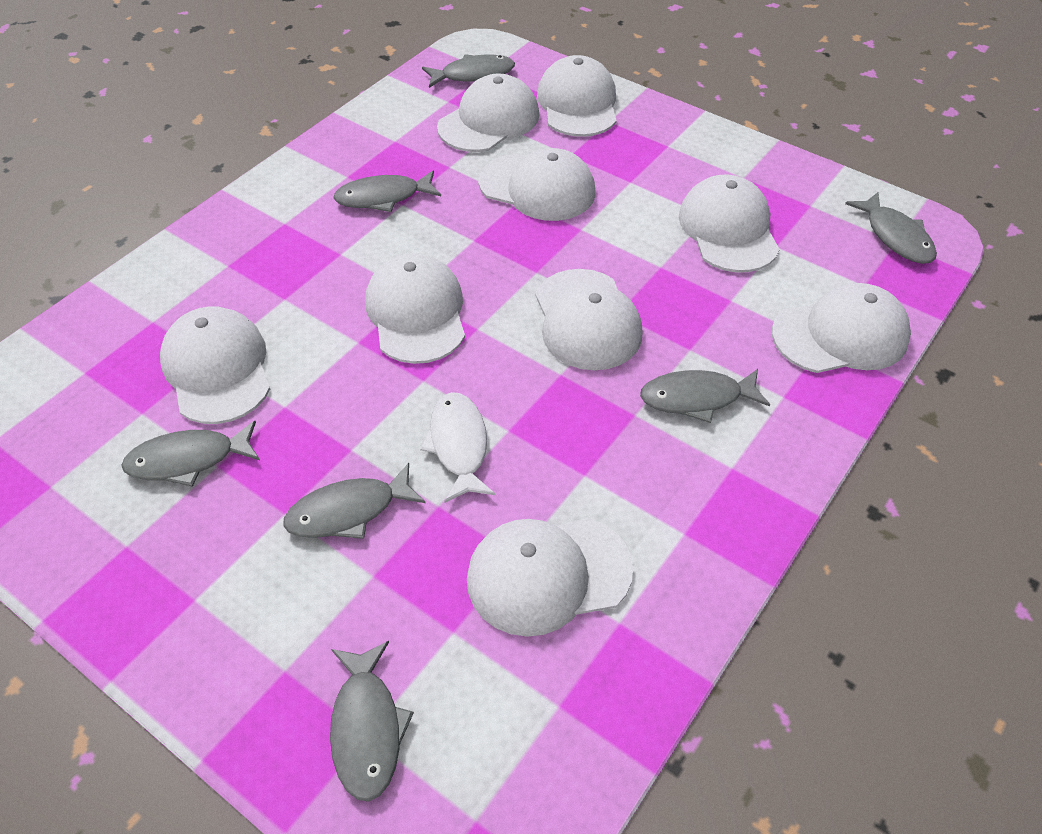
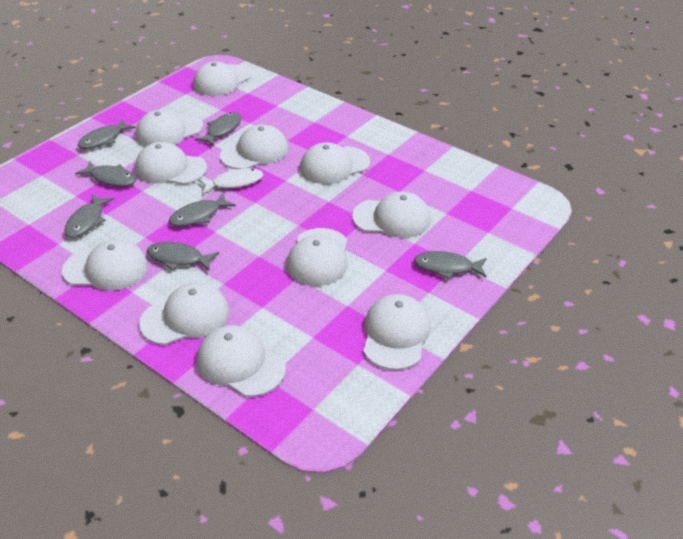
white cap: [160,306,270,424] [365,253,465,364] [437,73,539,152] [467,518,633,637] [478,148,595,221] [535,269,643,370] [537,55,617,137] [679,175,780,272] [772,283,911,373] = 9 -> [62,239,148,291] [135,142,207,185] [136,110,203,147] [139,282,229,345] [193,61,251,96] [197,325,286,397] [220,124,289,169] [287,228,347,286] [300,142,370,184] [352,192,431,238] [363,294,431,370] = 11

